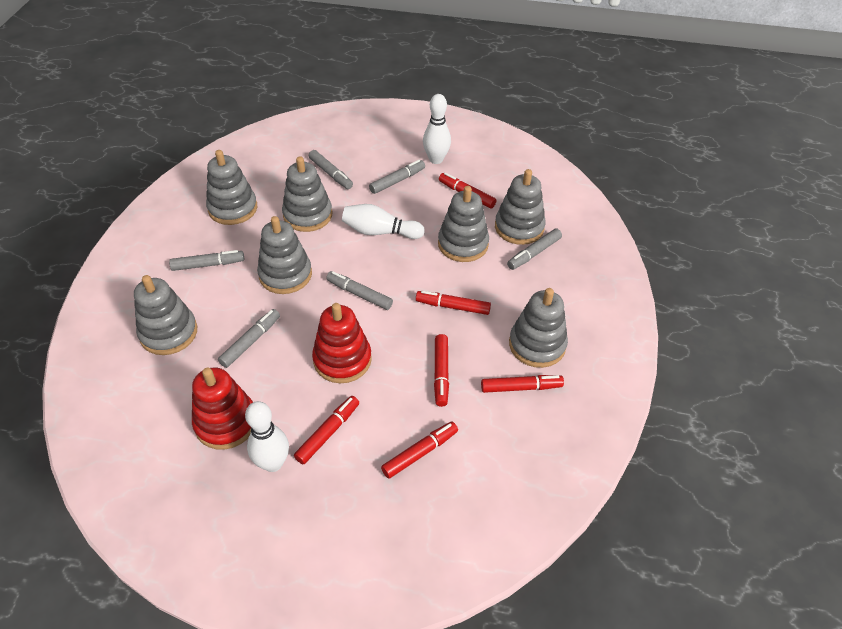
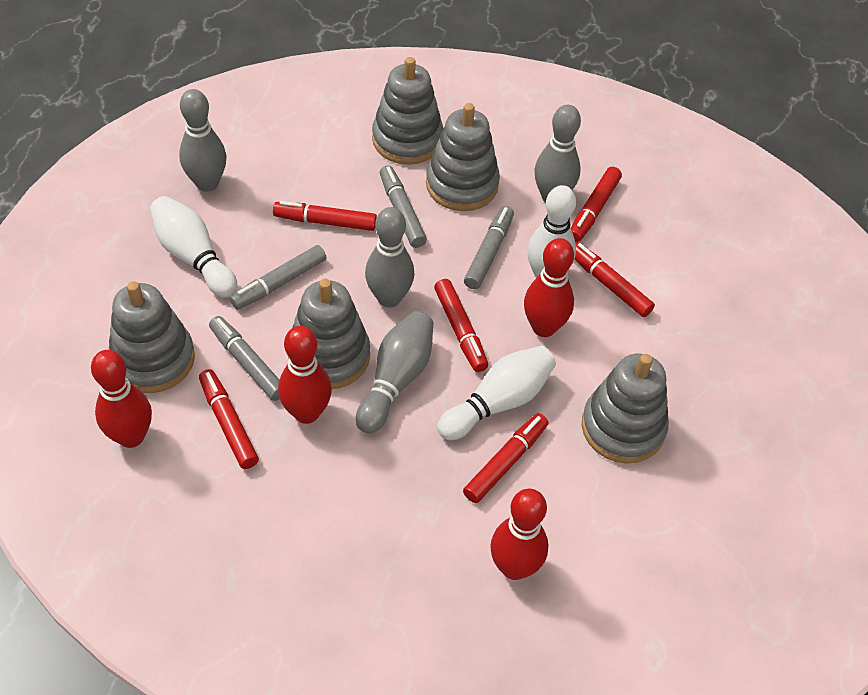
grey bowling pin: none = 0 -> [179,89,227,192] [356,311,434,434] [365,207,415,307] [534,105,581,203] = 4
grey marker: [169,250,244,271] [218,309,280,368] [309,150,353,189] [326,271,393,310] [369,160,425,194] [507,229,562,270] = 6 -> [209,316,280,401] [230,245,326,310] [380,166,427,248] [464,206,514,289] = 4
grey stacking toy: [134,275,197,355] [206,150,257,225] [257,216,312,294] [282,156,332,232] [438,186,489,262] [495,169,546,245] [509,288,568,368] = 7 -> [108,281,195,393] [288,278,370,389] [372,57,443,165] [426,103,500,211] [582,354,669,464] = 5
red bowling pin: none = 0 -> [91,350,152,448] [278,326,332,424] [490,489,548,580] [524,238,574,337] = 4
red stacking toy: [192,367,253,450] [312,303,372,383] = 2 -> none = 0

